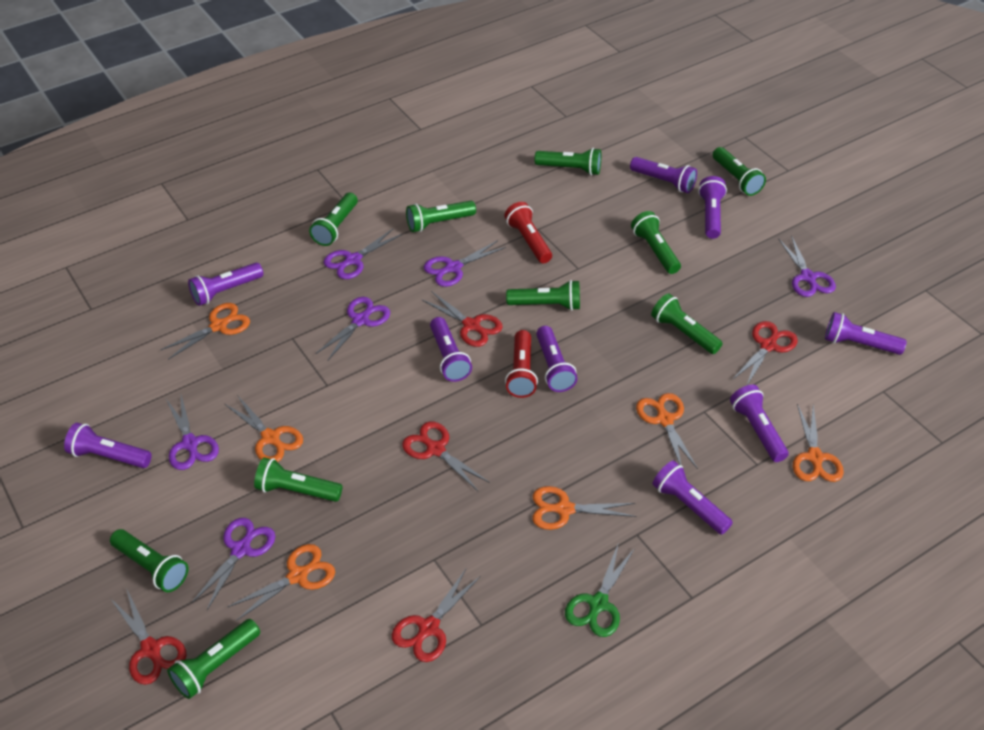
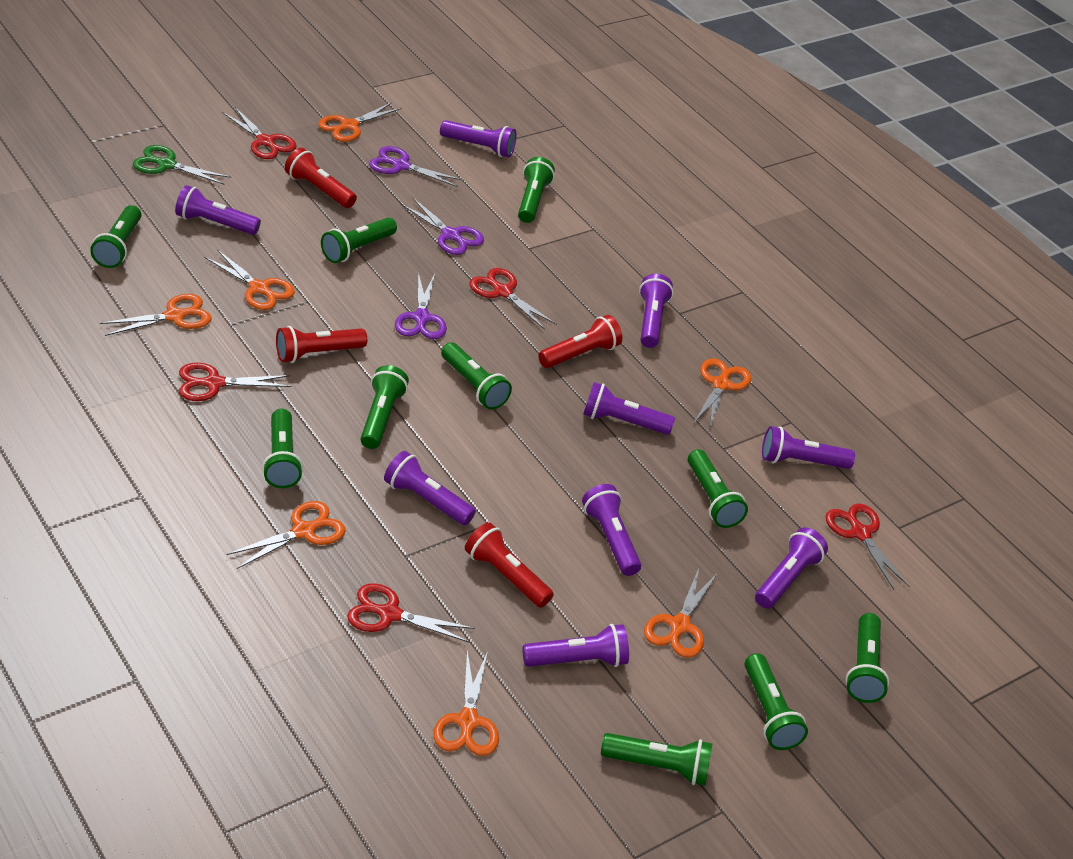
orange scissors: [160,303,250,360] [225,395,303,462] [228,544,335,621] [532,486,636,530] [636,393,698,469] [793,404,844,482] = 6 -> [100,294,212,336] [205,249,295,310] [227,501,346,569] [318,102,402,142] [433,651,499,756] [644,568,717,658] [694,358,751,429] = 7
purple scissors: [166,395,219,470] [191,518,275,610] [315,297,390,361] [323,229,402,279] [424,240,506,287] [778,235,836,297] = 6 -> [369,146,463,187] [395,272,447,339] [401,198,484,255] = 3
red flashlight: [504,202,552,263] [505,330,538,398] = 2 -> [276,326,367,363] [285,148,357,208] [465,522,554,608] [538,315,622,368] = 4

